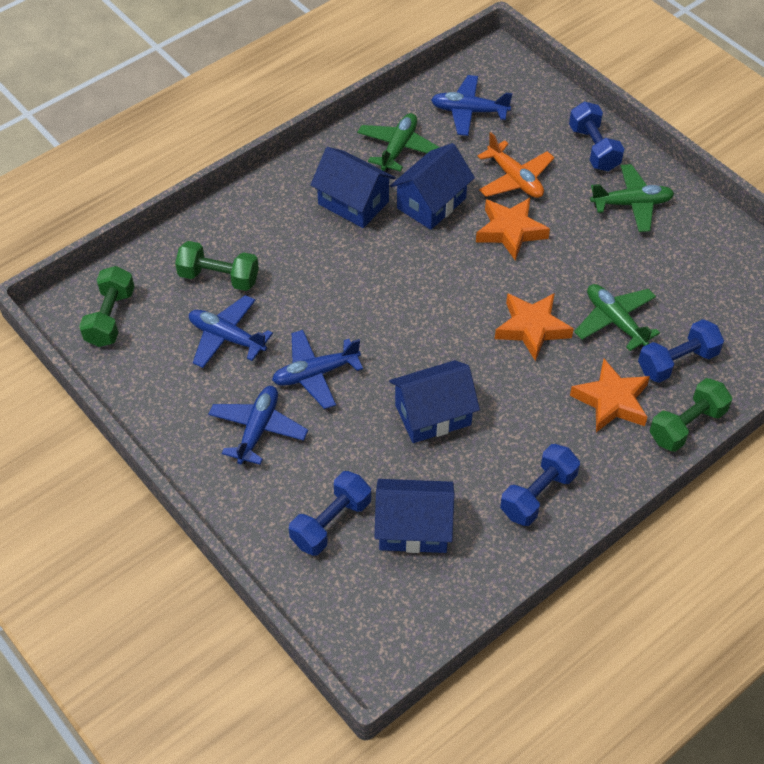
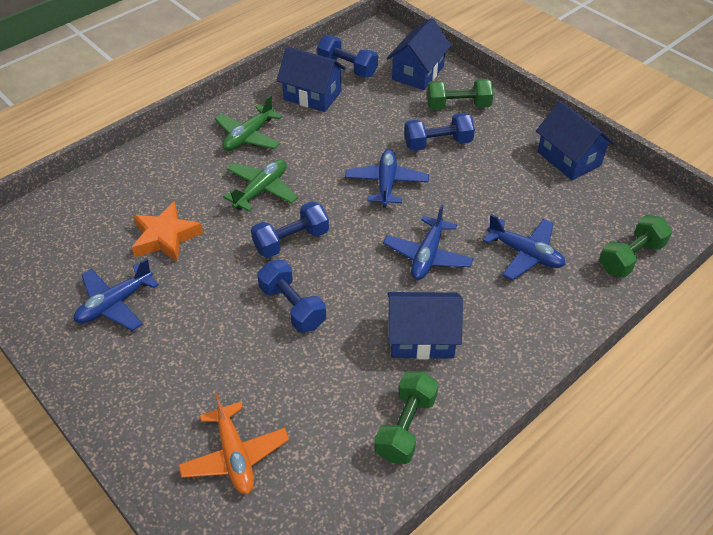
green plane: [357,113,440,172] [574,284,660,351] [590,164,674,232] = 3 -> [215,95,282,151] [223,159,298,211] = 2
orange star: [476,197,550,260] [495,293,574,361] [570,359,650,432] = 3 -> [132,201,203,262] = 1

